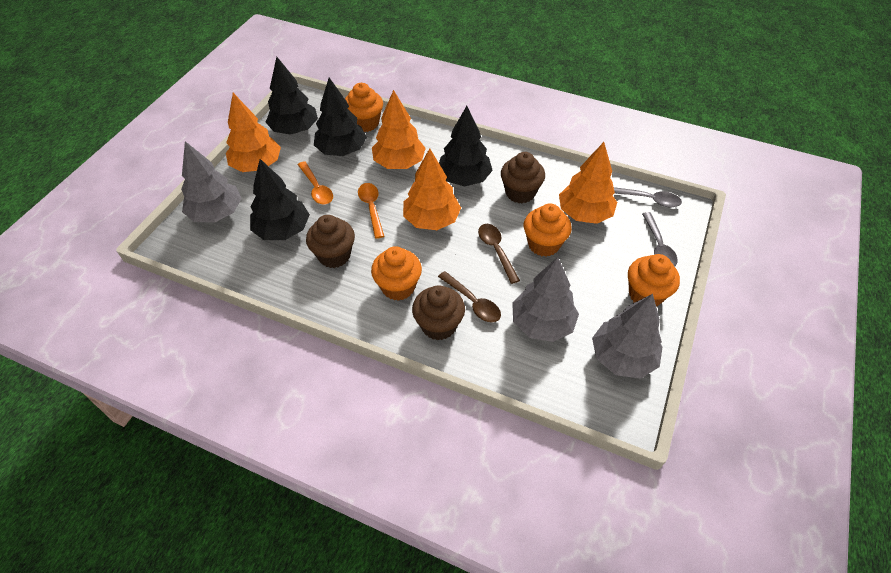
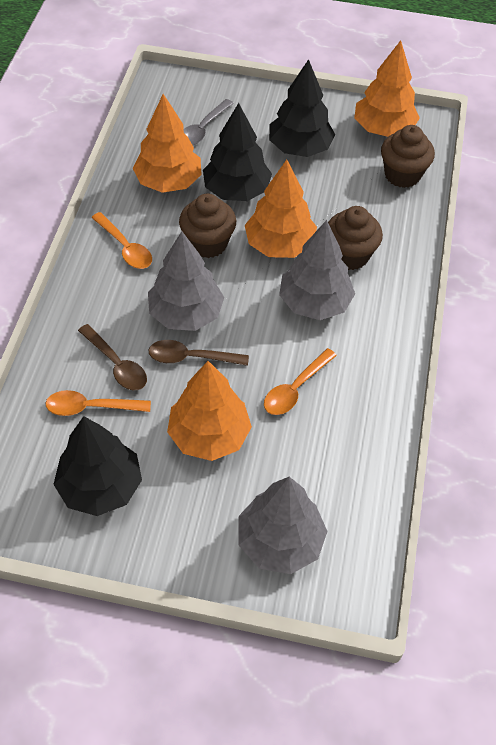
black tree: [250,159,310,240] [266,57,318,135] [314,78,367,156] [439,106,493,186] = 4 -> [53,416,142,516] [203,103,272,201] [269,59,335,157] = 3
grey spoon: [614,187,682,207] [642,212,678,267] = 2 -> [184,99,234,145] = 1
orange cupcake: [345,83,383,132] [371,246,422,301] [524,203,572,257] [628,254,680,306] = 4 -> none = 0
orange spoon: [298,161,333,205] [358,183,384,239] = 2 -> [46,390,151,416] [91,212,152,269] [264,348,337,415] = 3

